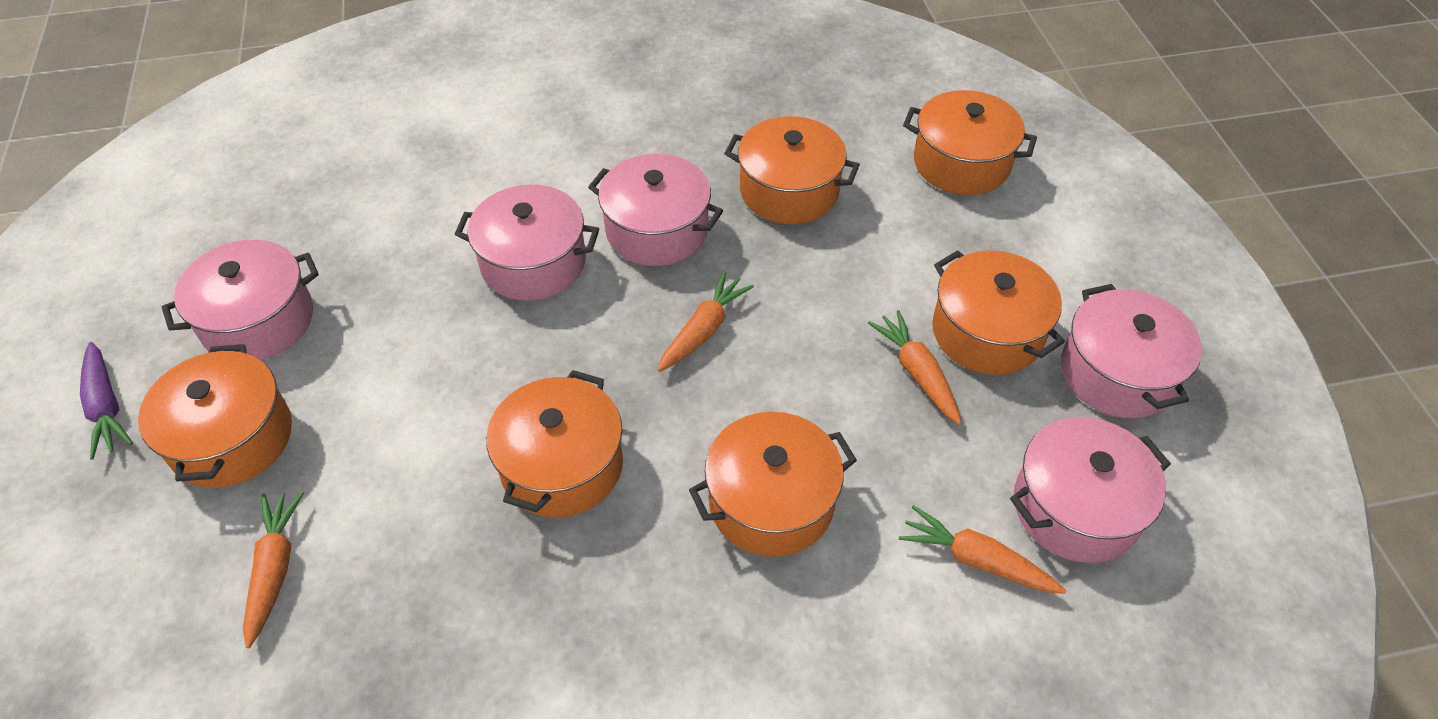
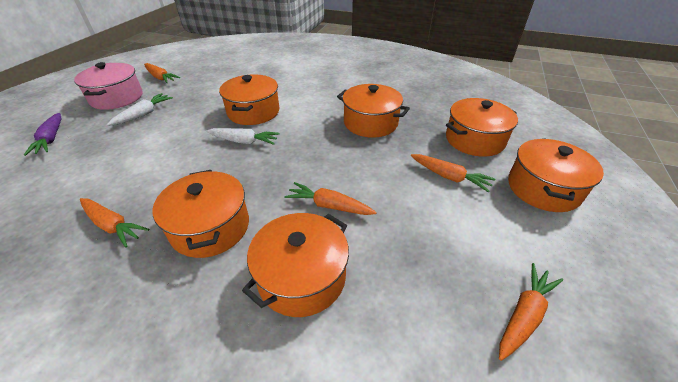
orange carrot: [243,491,304,648] [658,271,754,372] [868,310,962,425] [899,505,1067,594] = 4 -> [80,198,149,248] [144,63,180,83] [284,182,377,215] [411,154,495,193] [499,263,563,361] = 5
pink pot: [162,240,319,361] [454,184,599,301] [588,154,723,266] [1010,417,1171,563] [1061,284,1202,418] = 5 -> [74,62,143,110] = 1
white carrot: none = 0 -> [107,93,173,126] [206,128,280,145] = 2

